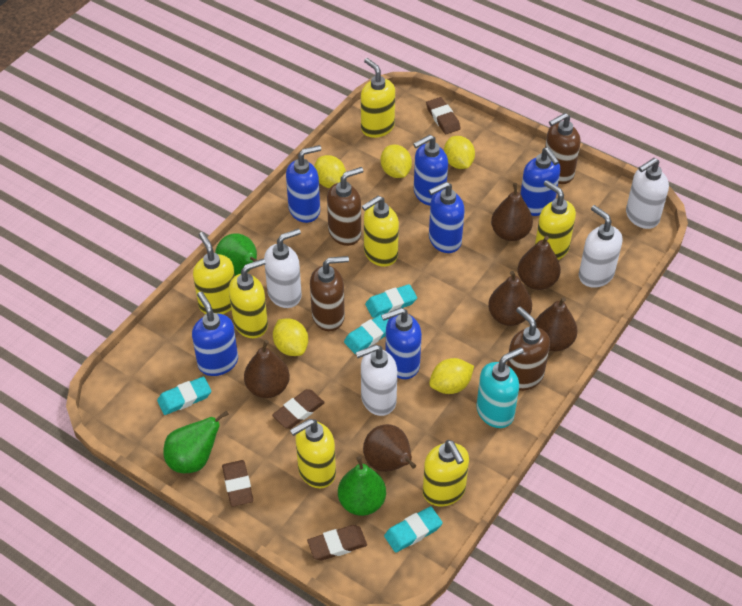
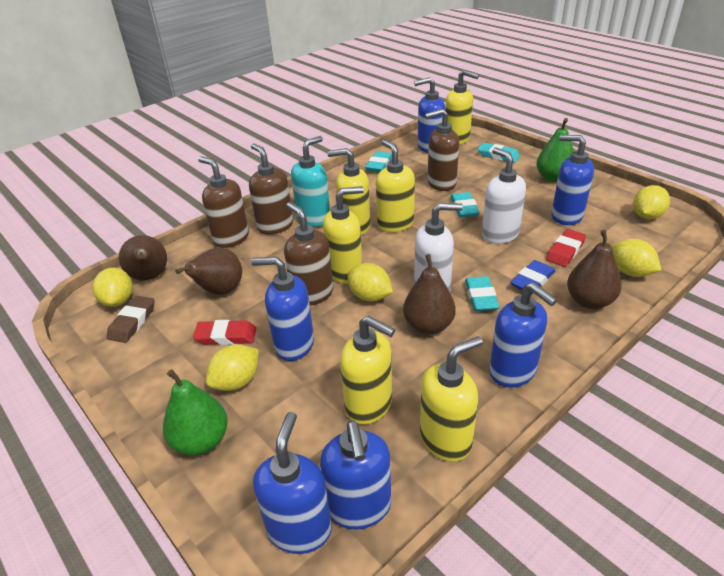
blue eraser: none = 0 -> [510,260,555,294] = 1
brown eraser: [222,460,253,507] [272,389,325,429] [307,525,367,561] [426,97,461,134] = 4 -> [107,296,155,343] = 1
brown pear: [244,340,290,398] [363,424,416,472] [488,271,532,326] [491,183,533,241] [518,236,561,290] [535,297,578,351] = 6 -> [119,235,167,281] [175,248,242,295] [403,254,456,334] [567,230,622,309] = 4
green pear: [163,411,229,473] [215,233,257,276] [338,456,386,516] = 3 -> [163,369,228,456] [536,118,574,182] = 2
red eraser: none = 0 -> [193,320,256,345] [546,229,586,267] = 2
white soap dispenser: [264,228,302,308] [355,344,397,416] [579,205,622,288] [626,158,669,229] = 4 -> [414,203,463,292] [482,147,526,244] = 2
yellow soap dispenser: [193,232,235,314] [229,259,268,338] [290,419,336,488] [361,58,395,138] [362,196,399,267] [423,440,469,506] [535,180,576,260] = 7 -> [323,186,364,284] [327,148,370,235] [340,316,395,424] [376,139,415,232] [420,336,483,462] [445,70,479,144] = 6

